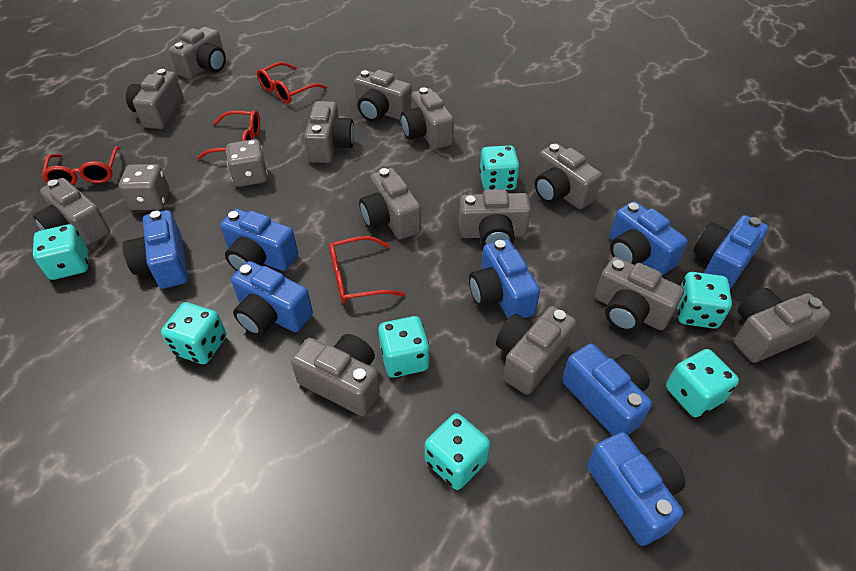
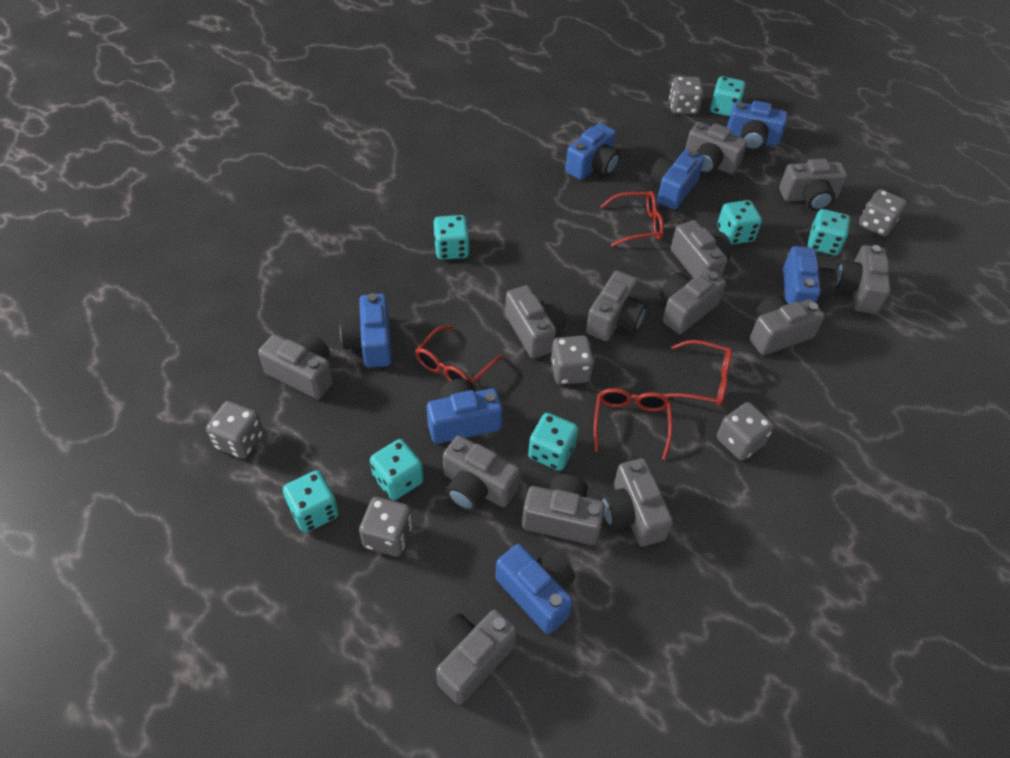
blue camera: [123,210,188,289] [220,209,298,271] [231,261,313,336] [469,239,540,319] [562,344,652,436] [587,432,685,546] [610,201,688,275] [693,215,769,289] = 8 -> [340,293,392,368] [427,379,503,444] [496,544,575,634] [565,123,620,180] [649,149,704,210] [727,101,787,151] [783,246,837,304] = 7
grey dice: [118,164,169,210] [226,139,268,187] = 2 -> [206,401,264,459] [359,497,412,556] [551,336,594,385] [669,76,704,115] [717,402,774,460] [859,189,907,237] = 6

